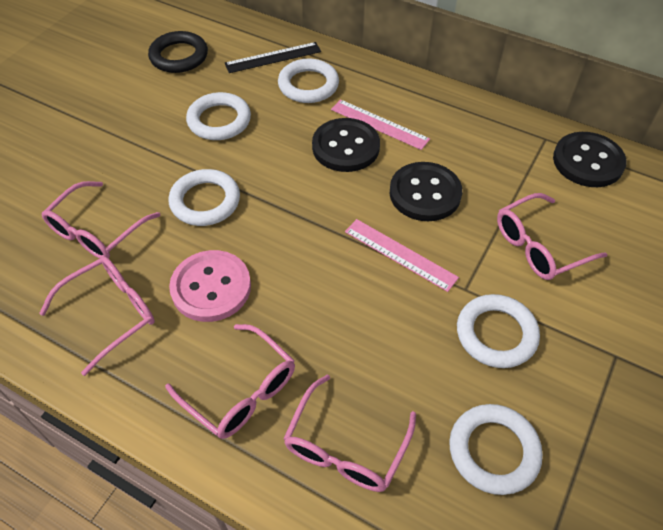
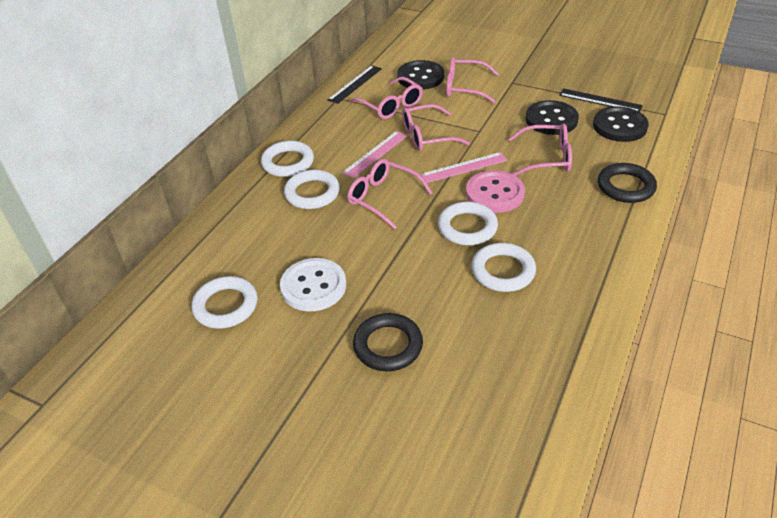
black ring: [148,31,208,73] = 1 -> [353,313,423,371] [598,163,657,203] = 2
black ruler: [225,42,321,73] = 1 -> [328,65,382,104] [559,88,643,112] = 2
white button: none = 0 -> [280,258,346,312] = 1

